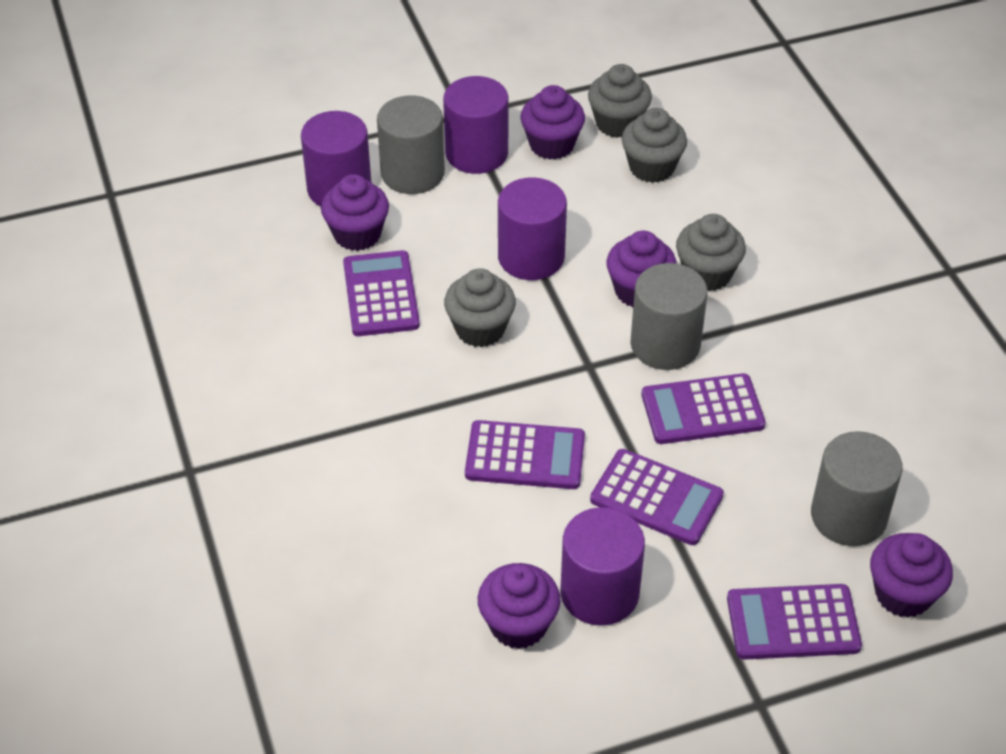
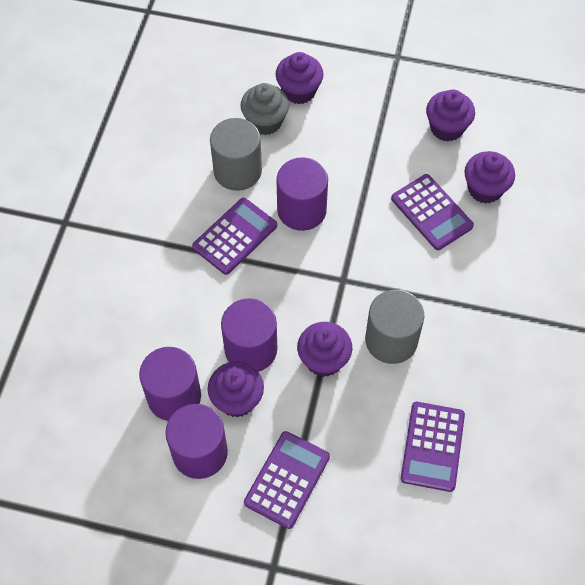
grey cupcake: [444,268,516,347] [588,64,652,138] [622,108,687,183] [676,214,746,291] = 4 -> [240,83,289,135] = 1
grey cylinder: [377,95,445,194] [630,263,708,370] [811,431,903,546] = 3 -> [210,118,262,191] [365,290,424,364] = 2
purple calculator: [343,250,420,336] [465,420,585,489] [590,449,724,545] [641,373,766,444] [727,584,862,660] = 5 -> [192,198,277,275] [244,431,330,529] [391,174,474,250] [401,402,465,492] = 4

